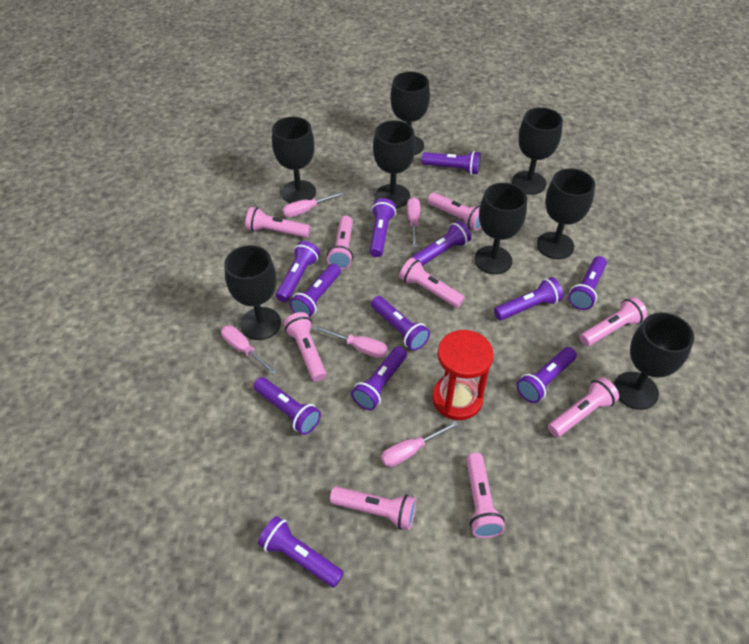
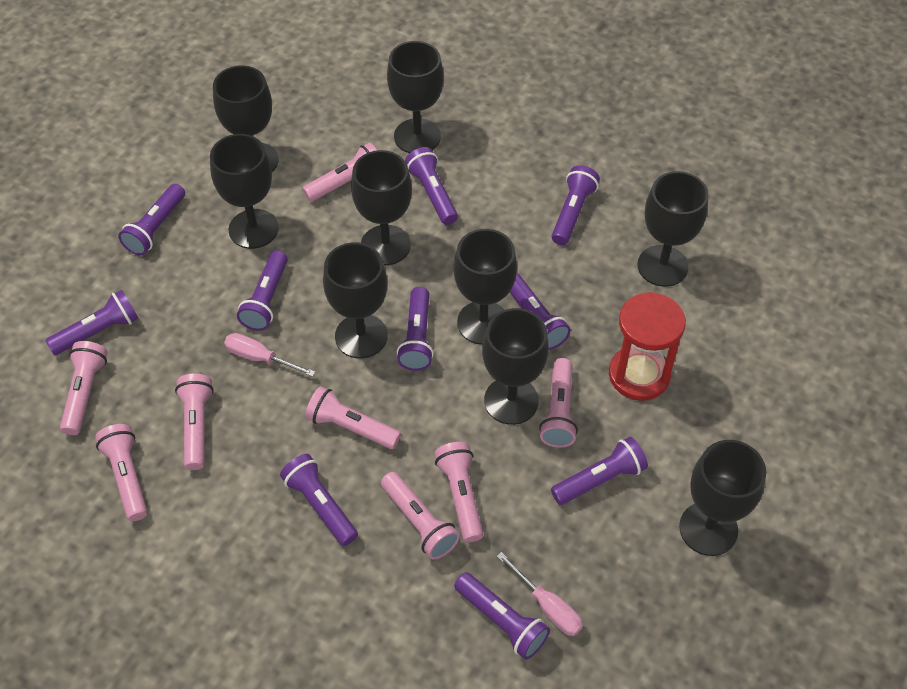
black goblet: [224,245,281,340] [272,117,316,203] [373,120,416,208] [390,72,430,155] [474,183,527,274] [512,107,563,195] [537,168,595,259] [614,312,694,410] = 8 -> [210,134,279,249] [213,65,278,172] [323,242,388,358] [351,150,412,265] [387,41,444,153] [453,229,517,345] [482,308,549,425] [637,171,708,287] [679,440,766,556] = 9
pink flashlight: [245,207,310,238] [284,312,326,382] [327,216,353,270] [330,486,416,530] [399,258,465,308] [428,193,481,231] [466,453,505,538] [548,377,619,437] [580,297,647,347] = 9 -> [60,341,108,435] [95,424,147,521] [175,374,214,470] [302,143,377,202] [305,386,401,449] [381,472,460,560] [434,442,483,542] [539,358,578,448] = 8
pink screwdriver: [221,325,277,374] [282,192,344,217] [315,326,388,358] [381,421,458,467] [407,197,420,247] = 5 -> [224,333,315,377] [497,552,583,636] = 2
purple flashlight: [253,377,321,435] [258,516,344,588] [276,241,320,302] [290,264,341,318] [351,346,407,410] [370,198,396,257] [371,296,430,351] [411,221,472,266] [422,151,481,175] [494,277,563,320] [517,347,577,403] [568,256,607,310] = 12 -> [45,290,139,355] [118,184,185,256] [237,251,288,331] [280,454,358,546] [397,287,434,371] [405,147,458,225] [454,572,550,660] [510,274,571,350] [551,437,648,505] [552,165,600,245] = 10

